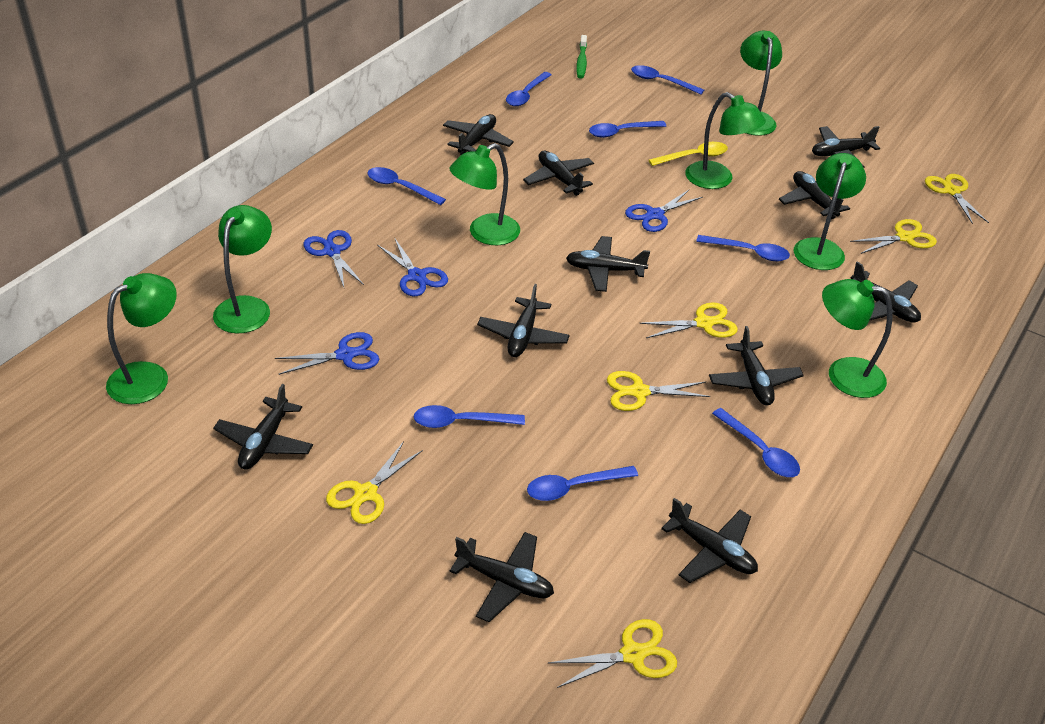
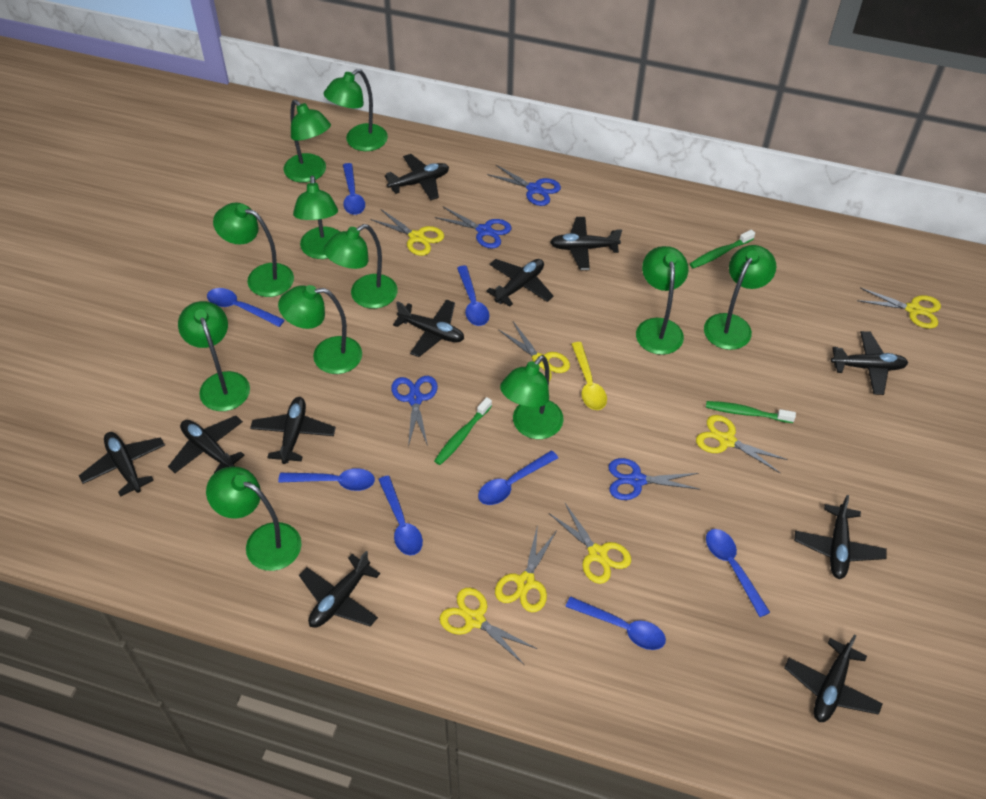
green lamp: [106,273,177,404] [213,205,272,334] [449,143,520,245] [685,92,766,189] [740,31,782,136] [794,153,866,270] [822,279,893,398] = 7 -> [178,301,250,411] [206,466,302,571] [213,203,294,297] [278,285,362,374] [284,100,331,183] [293,175,340,259] [324,69,388,151] [324,224,398,309] [500,355,564,439] [636,246,689,355] [704,245,776,350] = 11
green toothbrush: [576,35,587,79] = 1 -> [434,397,492,465] [690,230,755,268] [706,401,796,423] = 3
yellow scissors: [326,441,423,524] [548,619,677,688] [607,371,710,411] [639,302,738,338] [850,219,937,254] [925,174,989,224] = 6 -> [370,209,444,256] [439,588,537,664] [495,525,556,612] [498,322,570,381] [549,503,631,584] [696,415,788,473] [857,288,941,329] = 7

